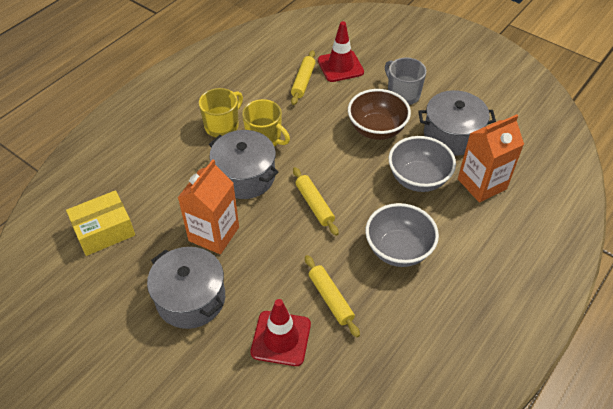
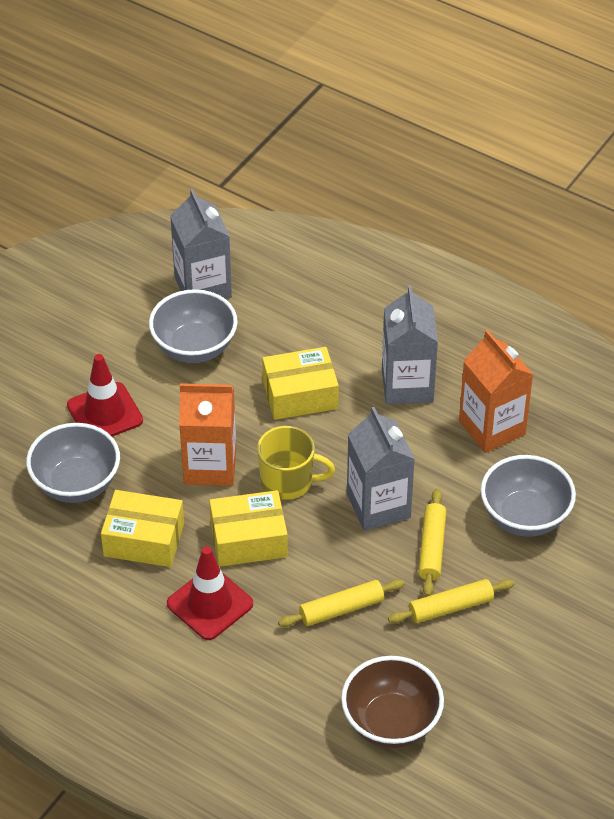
grey bowl: [365,203,439,267] [389,136,456,192] = 2 -> [26,423,120,503] [149,289,238,363] [481,455,576,537] = 3
grey carton: none = 0 -> [170,189,232,299] [347,407,415,531] [382,286,438,404] = 3
grey mug: [385,58,426,105] = 1 -> none = 0
grey pot: [147,247,225,329] [209,130,279,199] [418,90,496,156] = 3 -> none = 0
yellow box: [66,190,135,256] = 1 -> [101,490,184,567] [209,490,288,567] [262,347,339,420] = 3
yellow mug: [199,88,243,137] [242,99,290,147] = 2 -> [257,426,335,500] = 1

